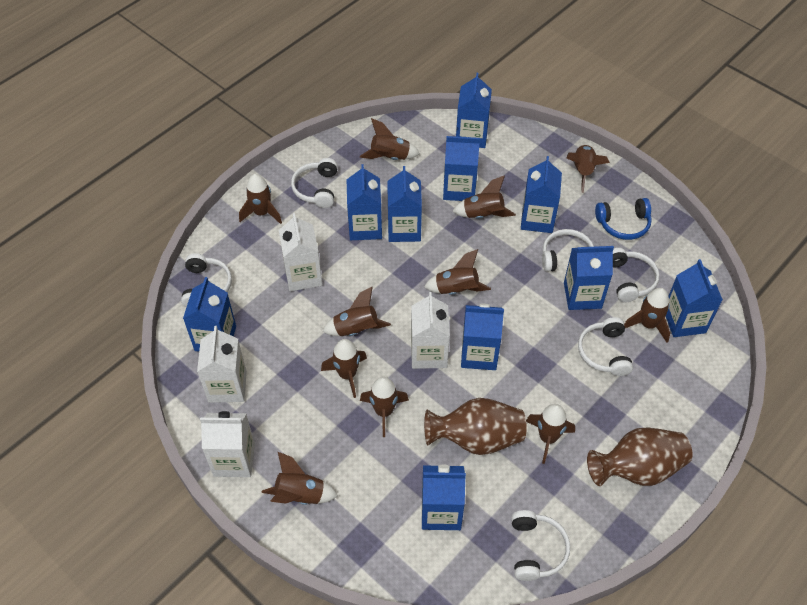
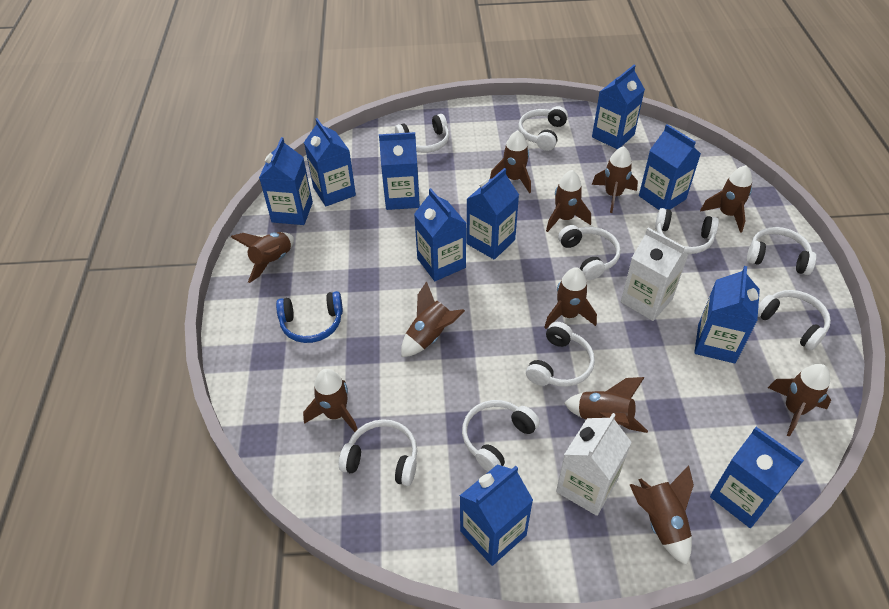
brown vase: [424,398,527,455] [587,428,692,486] = 2 -> none = 0
white carton: [197,326,247,403] [200,411,255,477] [279,213,322,291] [411,292,450,369] = 4 -> [556,413,632,516] [621,228,688,321] = 2
white headphones: [181,253,232,307] [291,158,338,208] [512,510,570,581] [542,229,594,272] [578,317,633,376] [613,248,660,303] = 6 -> [339,419,418,486] [395,114,449,153] [462,400,540,472] [518,106,568,151] [526,322,595,387] [558,225,621,280] [655,208,719,254] [747,227,816,275] [758,290,831,351] = 9

